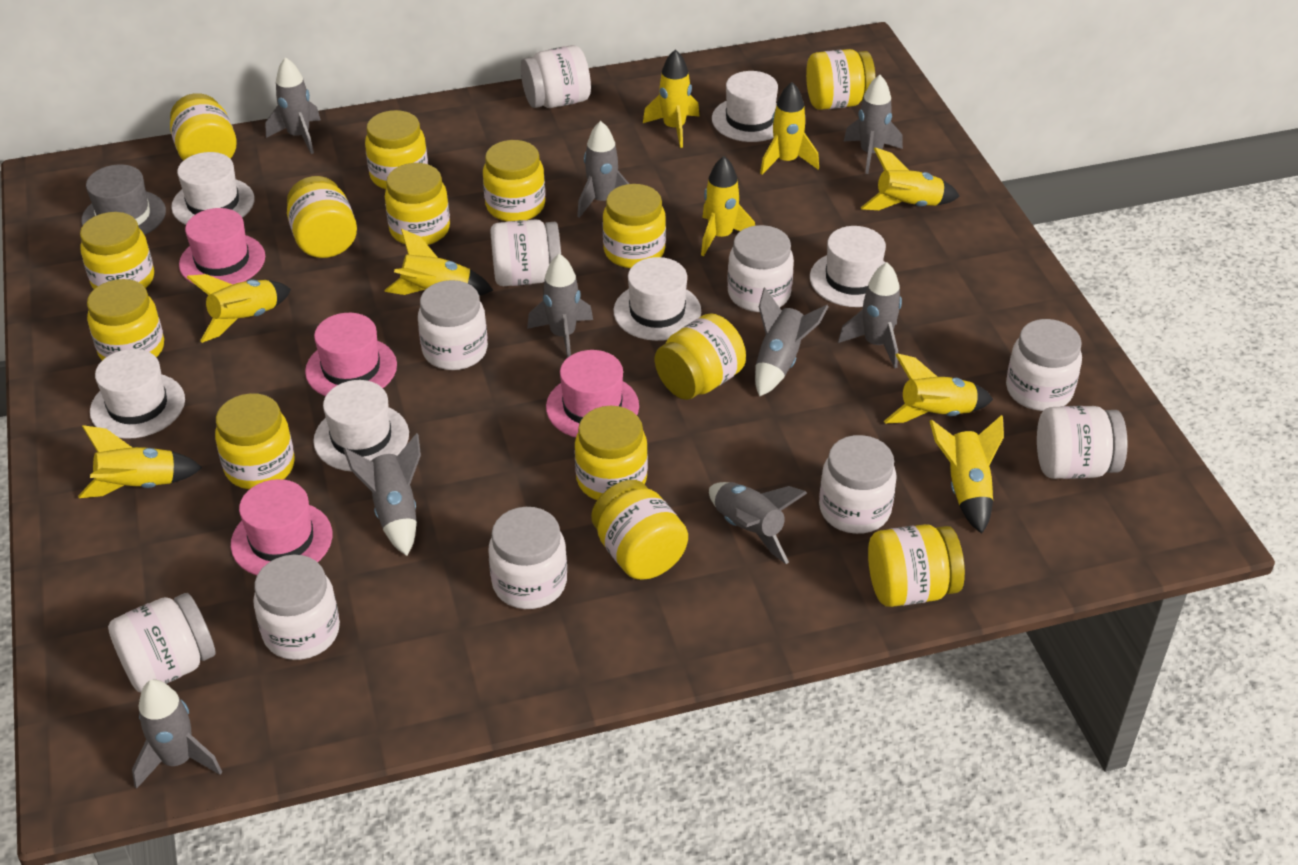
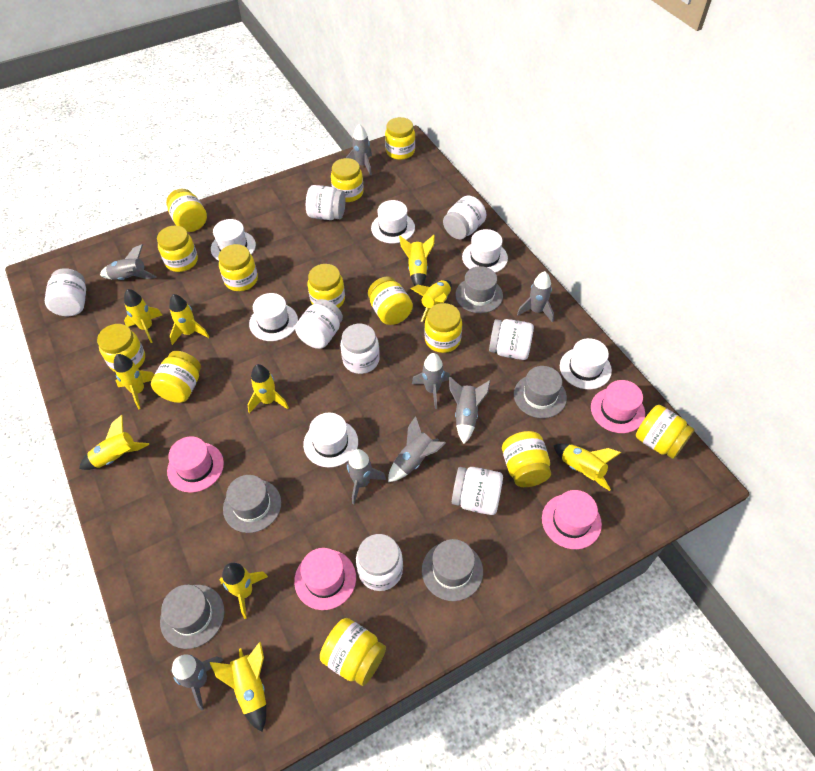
grey hat: [81,164,166,235] = 1 -> [160,585,225,649] [223,475,281,533] [422,539,483,601] [455,266,503,313] [514,366,567,418] = 5
grey rocket: [132,680,222,789] [265,57,321,154] [344,433,421,556] [527,254,593,358] [577,121,629,218] [709,482,807,564] [755,288,829,397] [838,262,902,369] [843,75,903,174] = 9 -> [100,244,157,280] [171,654,223,711] [346,124,372,176] [346,449,386,504] [388,416,446,482] [412,353,450,409] [449,377,491,444] [517,271,554,323] = 8
white jar: [108,593,215,693] [253,555,340,660] [418,280,488,370] [488,507,567,609] [490,219,561,286] [521,45,591,108] [727,225,794,312] [819,435,897,534] [1006,319,1082,411] [1037,406,1128,479] = 10 -> [45,268,86,316] [295,299,343,349] [306,185,346,220] [340,324,380,374] [356,534,403,591] [443,196,486,239] [452,467,503,515] [489,319,534,360] = 8
yellow jar: [80,212,154,289] [87,279,164,360] [170,93,237,161] [215,393,295,489] [287,176,357,258] [365,110,428,189] [385,163,450,245] [483,140,545,221] [574,406,648,500] [591,480,688,580] [603,184,666,268] [655,313,746,400] [806,49,876,110] [868,524,965,607] = 14 -> [97,324,145,372] [151,351,201,403] [157,226,198,272] [166,189,207,232] [218,244,258,291] [307,264,345,308] [320,618,386,686] [331,158,364,202] [368,277,413,325] [385,117,415,160] [424,303,462,353] [502,431,551,487] [636,405,695,459] = 13
yellow rocket: [78,425,203,498] [187,274,291,343] [384,229,494,296] [643,49,700,148] [701,156,755,256] [760,82,819,175] [861,147,960,210] [884,353,993,423] [929,415,1004,534] = 9 -> [79,415,149,470] [114,354,154,409] [124,289,162,343] [169,294,209,345] [210,642,266,732] [220,563,268,619] [247,364,289,413] [399,235,435,286] [410,280,452,322] [553,443,621,491] = 10

